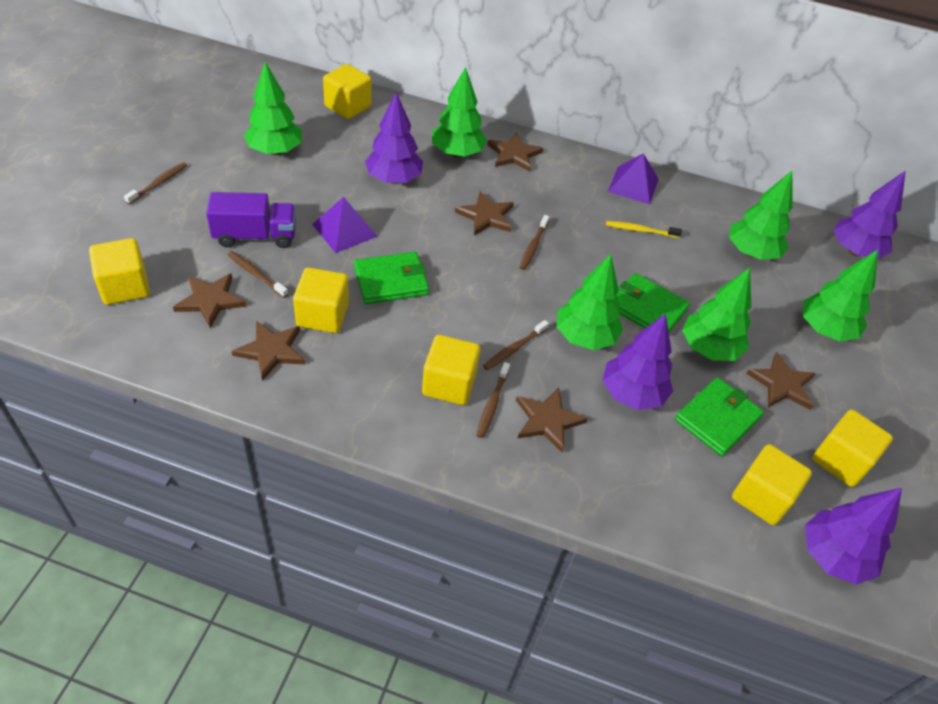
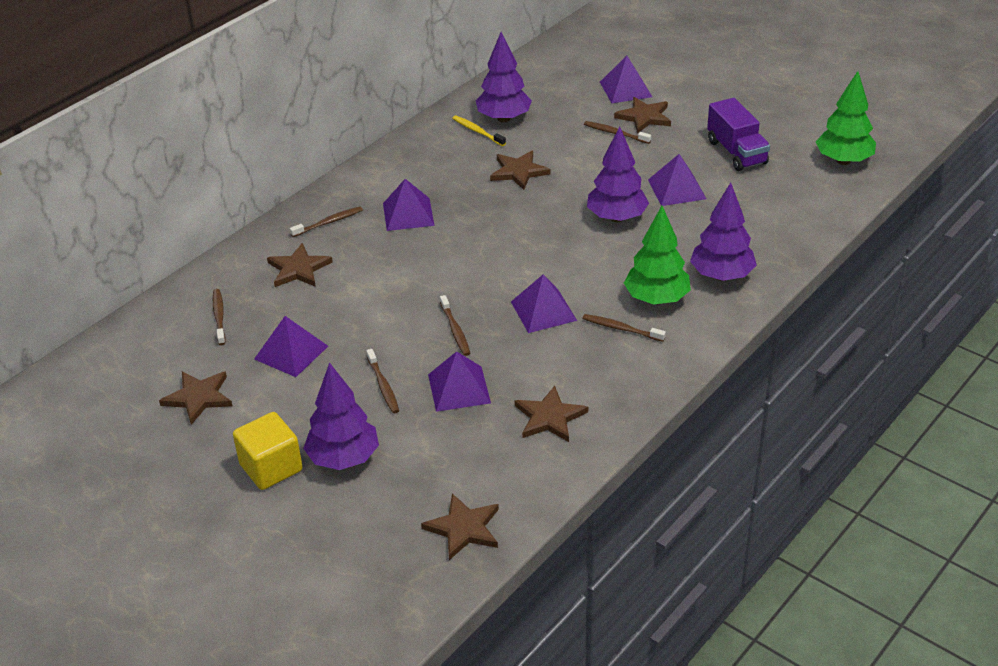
brown toothbrush: [124,162,187,205] [228,251,288,298] [476,362,510,438] [483,320,549,370] [519,215,549,270] = 5 -> [213,289,226,345] [290,206,363,237] [366,349,399,413] [440,295,470,356] [582,314,666,342] [584,121,651,144] = 6
green tree: [244,62,302,155] [432,67,487,157] [556,254,623,350] [682,268,751,361] [729,171,793,260] [803,250,878,341] = 6 -> [624,206,691,305] [816,71,876,165] = 2
green wallet: [354,252,429,304] [616,273,690,332] [675,377,764,456] = 3 -> none = 0
purple pyramid: [312,197,378,253] [608,153,659,204] = 2 -> [254,316,328,377] [383,179,435,231] [428,351,491,412] [511,274,577,333] [600,56,652,103] [648,154,706,206] = 6
yellow cube: [89,238,150,305] [293,267,349,333] [323,64,372,119] [422,335,480,405] [732,444,812,525] [812,410,893,487] = 6 -> [233,412,303,490] = 1

